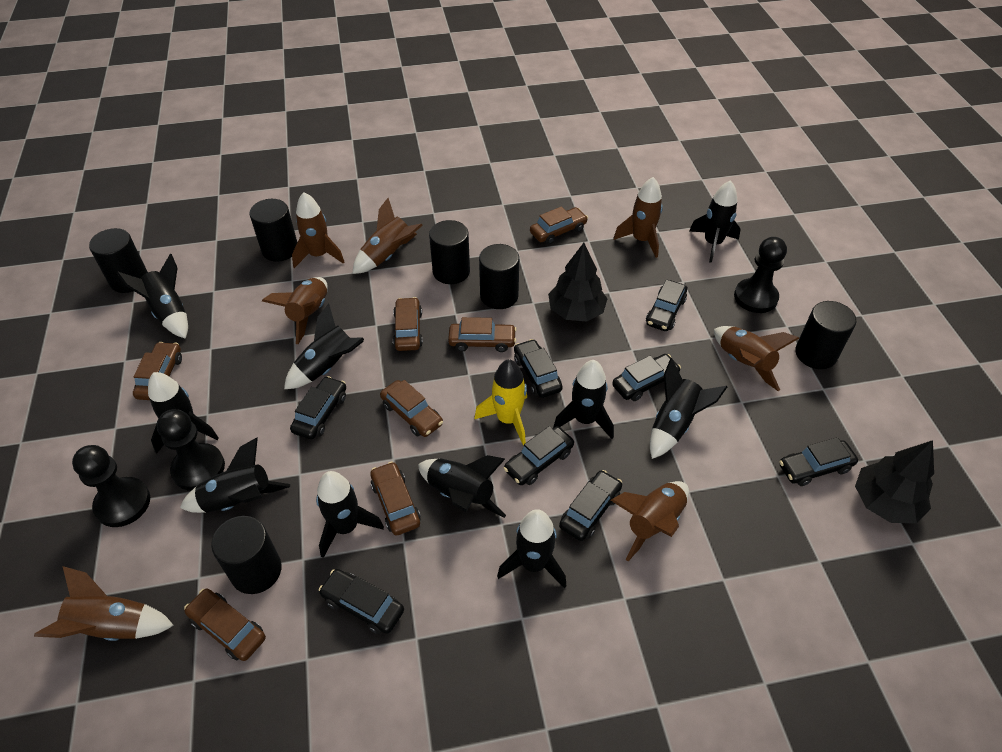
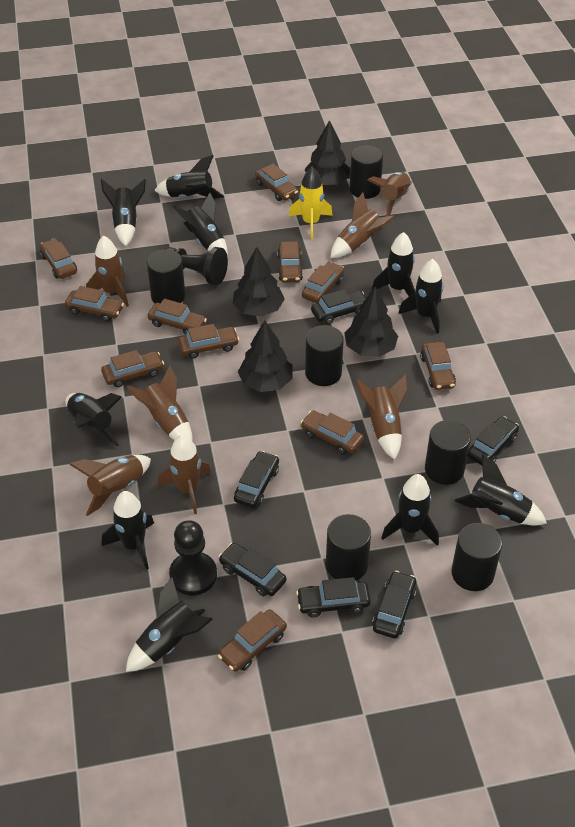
black car: [290,376,346,440] [319,569,404,634] [504,426,574,485] [514,339,563,398] [559,470,622,541] [612,354,681,401] [646,280,687,331] [779,437,858,486] = 8 -> [218,543,286,596] [234,451,279,508] [296,577,371,618] [311,289,366,325] [372,571,417,638] [468,416,519,466] = 6
black pawn: [72,445,150,527] [157,409,225,491] [734,237,787,313] = 3 -> [164,247,228,285] [169,520,217,595] = 2
black tree: [548,243,608,321] [855,440,934,523] = 2 -> [233,247,285,316] [238,321,292,392] [304,120,351,185] [344,286,398,357] = 4
brown car: [133,342,182,400] [184,589,266,661] [370,461,421,536] [380,380,443,437] [393,297,423,351] [448,317,516,352] [530,206,588,244] = 7 -> [39,239,77,279] [65,286,124,321] [101,350,164,387] [148,298,207,335] [178,324,239,359] [218,610,287,672] [255,164,298,201] [277,242,303,283] [301,410,364,455] [302,262,344,303] [420,342,456,390] = 11

